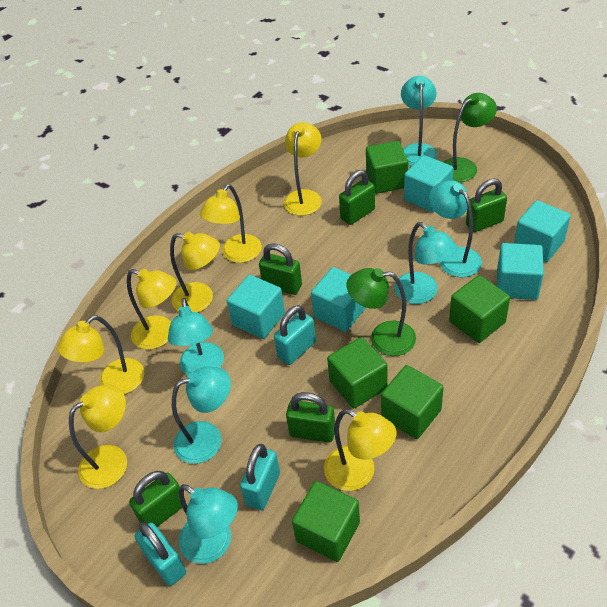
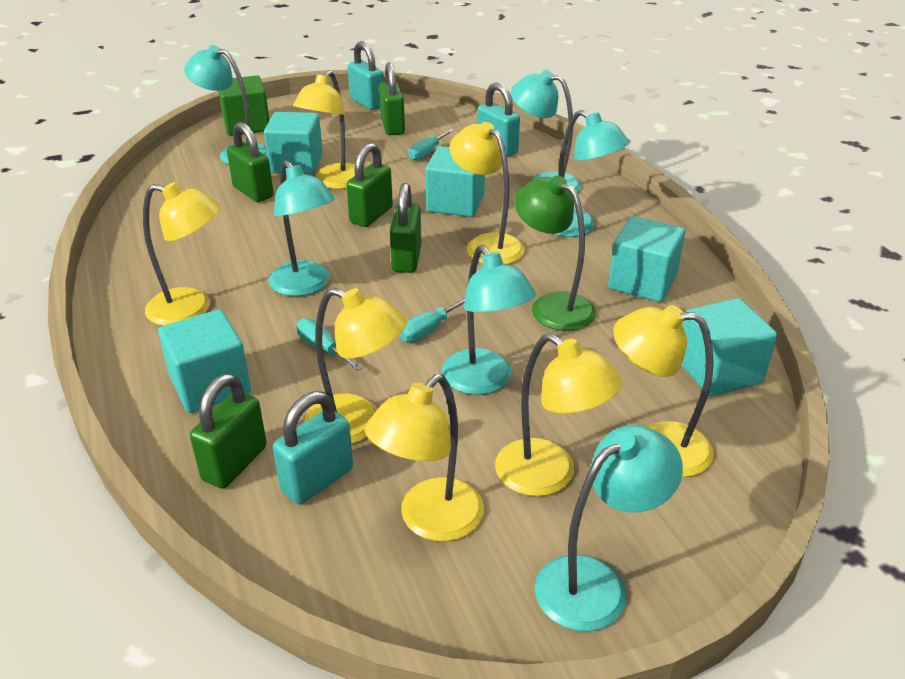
green cube: [292,481,360,562] [327,337,388,408] [366,141,408,194] [381,365,444,439] [449,275,510,343] = 5 -> [218,75,270,136] = 1
green lamp: [346,268,416,356] [443,93,497,182] = 2 -> [514,176,596,331] = 1
turquoise screwdriver: none = 0 -> [296,318,363,371] [399,298,465,342] [408,129,454,160] = 3

